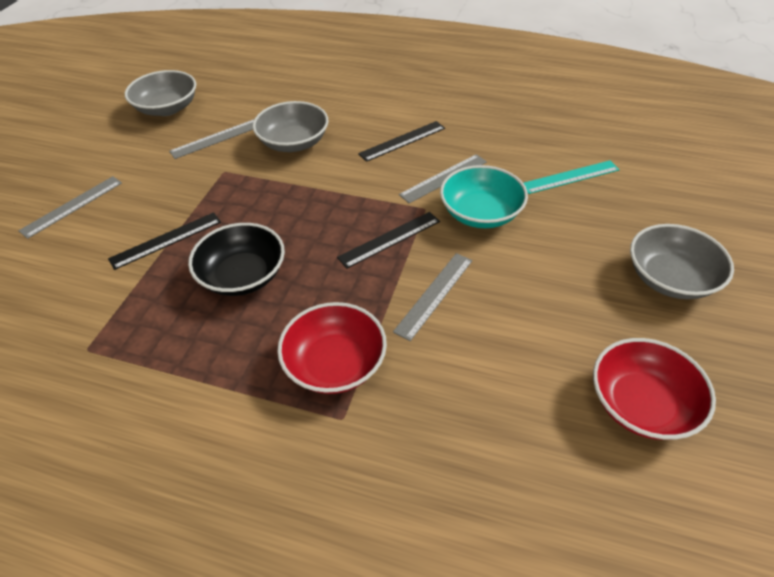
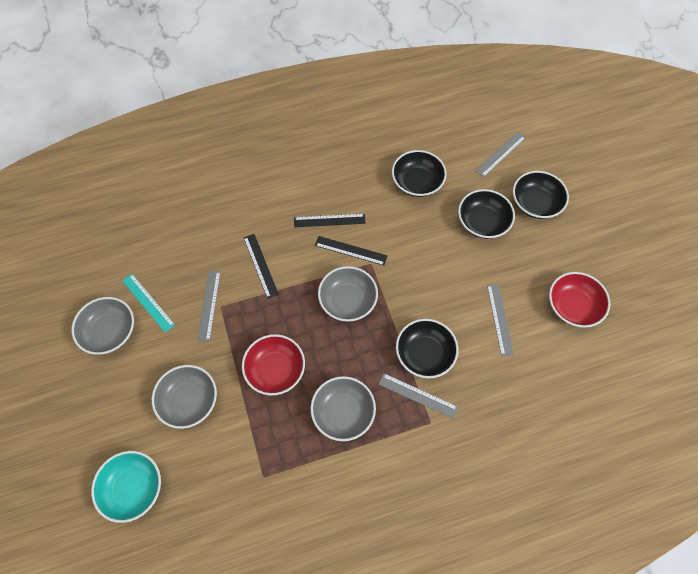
black bowl: [188,223,285,296] = 1 -> [392,150,447,197] [396,319,458,378] [458,189,515,239] [513,171,569,219] = 4
grey bowl: [125,70,196,116] [253,101,329,152] [630,224,734,299] = 3 -> [72,297,134,355] [152,365,217,429] [310,376,376,441] [318,266,378,322] = 4

